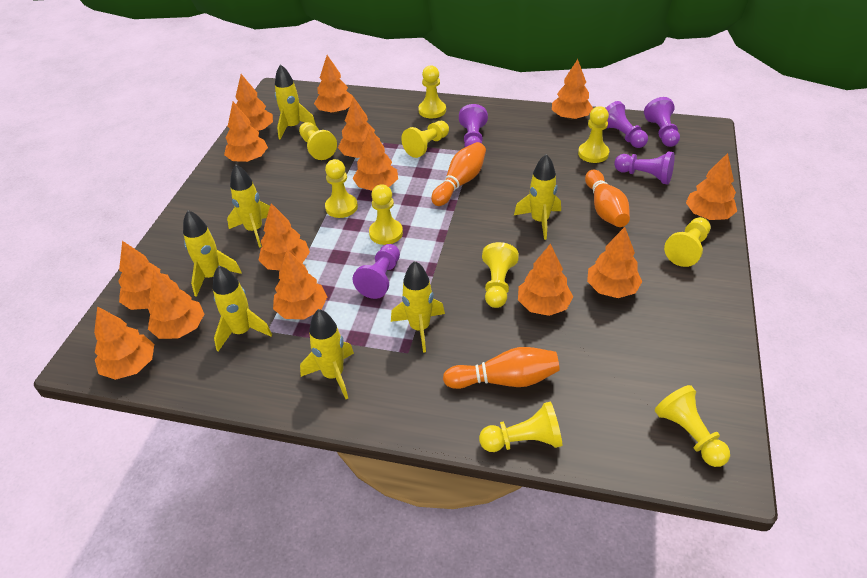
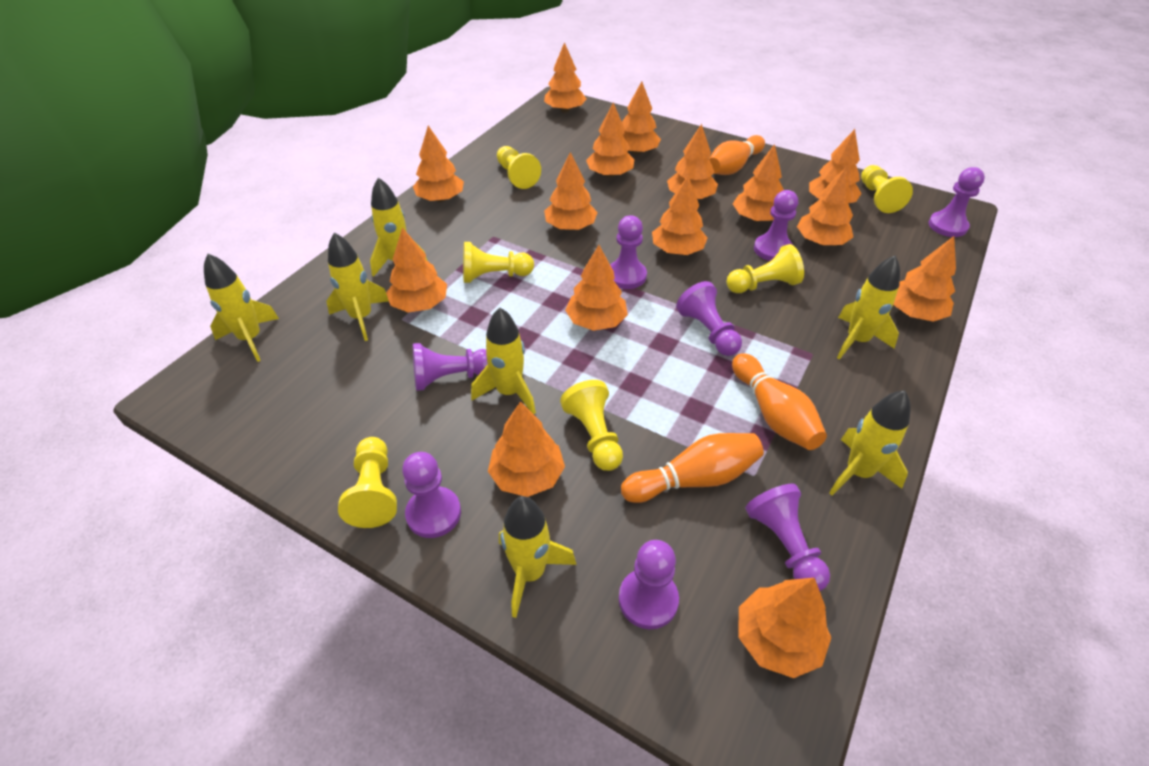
orange tree: [94,306,154,380] [118,241,170,310] [148,269,204,339] [224,102,268,162] [235,74,273,132] [258,203,310,270] [273,250,327,319] [314,55,353,114] [338,96,380,158] [353,127,398,191] [518,243,573,316] [552,59,593,120] [587,227,642,298] [686,153,737,220] = 14 -> [386,228,447,312] [413,126,464,202] [488,401,565,497] [544,42,587,112] [544,152,598,230] [565,245,628,331] [586,102,634,177] [622,81,661,154] [652,175,707,255] [667,124,718,199] [733,144,784,222] [738,578,831,678] [797,167,853,245] [809,129,862,203] [893,236,956,322] = 15
purple pawn: [353,244,400,299] [459,104,488,147] [606,101,648,148] [614,151,675,184] [644,97,680,147] = 5 -> [402,452,461,538] [413,343,488,391] [610,215,647,289] [619,540,679,629] [676,281,742,356] [745,484,830,591] [754,190,798,261] [928,167,985,237] = 8
yellow pawn: [299,122,337,160] [325,159,358,218] [369,184,403,245] [401,121,449,158] [418,65,446,118] [479,402,562,452] [482,242,519,308] [578,106,609,163] [655,385,730,467] [664,217,711,267] = 10 -> [338,437,397,528] [463,242,534,283] [497,146,541,189] [560,380,623,471] [726,244,804,293] [861,165,913,213] = 6

